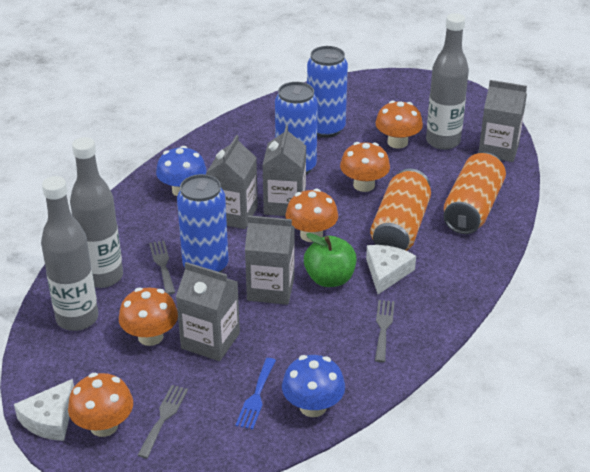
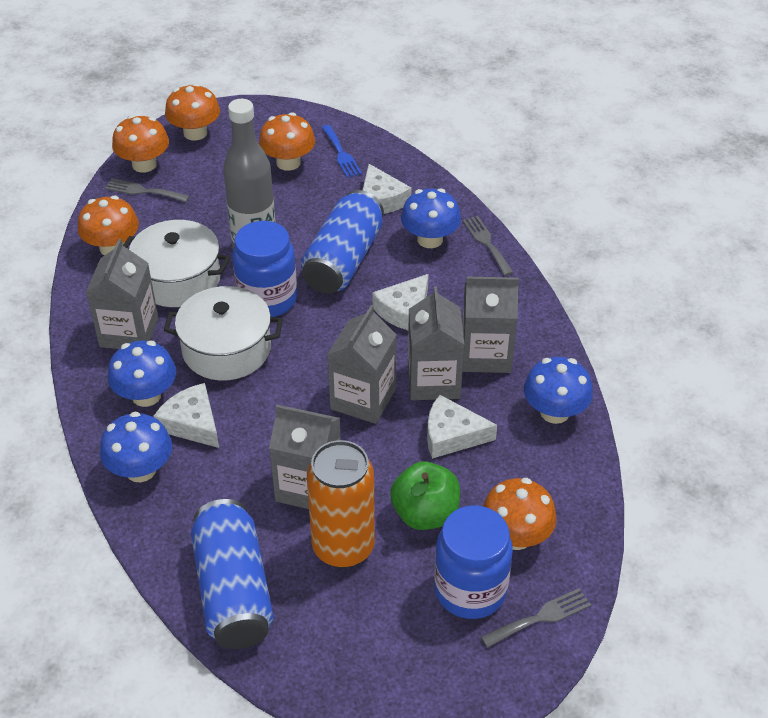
blue can: [177,174,228,272] [275,82,318,175] [307,46,348,138] = 3 -> [191,499,274,649] [301,190,384,294] = 2
blue jar: none = 0 -> [232,221,297,317] [434,505,513,619] = 2
blue mushroom: [156,146,206,196] [282,355,345,417] = 2 -> [100,412,172,482] [108,340,176,407] [401,188,461,248] [524,357,593,424] = 4
grey bottle: [41,176,98,331] [70,137,123,288] [426,13,469,150] = 3 -> [223,99,276,249] = 1
orange can: [370,169,431,251] [443,153,506,234] = 2 -> [307,440,375,568] = 1
white cheese: [14,379,74,441] [366,245,416,294] = 2 -> [153,383,219,448] [363,164,411,214] [372,274,429,330] [427,395,497,459] = 4
white pot: none = 0 -> [123,220,230,307] [164,286,283,380] = 2

